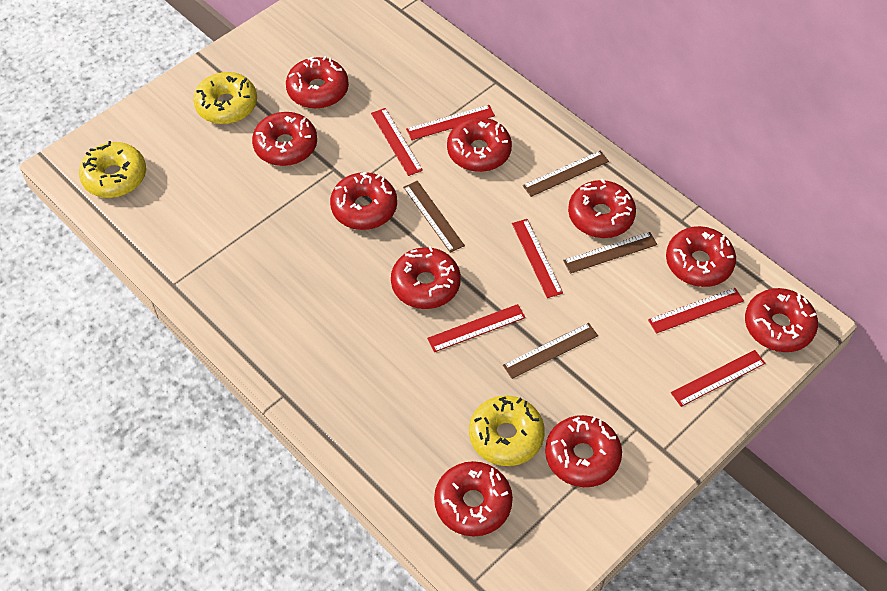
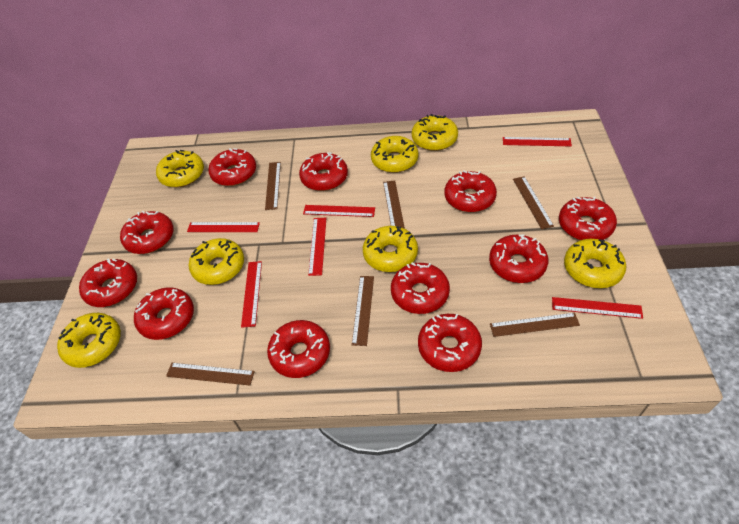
brown ruler: [403,181,465,253] [503,323,598,379] [523,151,609,197] [563,232,657,274] = 4 -> [166,363,255,386] [265,162,281,210] [352,276,374,346] [383,180,405,229] [490,313,580,337] [513,176,554,229] = 6
red donut: [252,112,317,166] [286,56,349,109] [330,172,397,230] [391,246,461,309] [434,461,513,537] [447,117,512,172] [545,415,622,487] [568,178,636,238] [666,226,736,287] [745,288,818,352] = 10 -> [79,259,137,307] [120,211,174,254] [134,287,194,340] [208,148,256,186] [267,320,330,378] [299,153,348,191] [391,262,450,314] [418,314,482,372] [444,170,497,212] [489,235,548,283] [559,196,617,240] = 11
yellow donut: [79,141,146,198] [193,72,257,124] [469,395,545,466] = 3 -> [57,313,121,368] [156,150,204,187] [189,238,244,285] [363,226,418,272] [371,136,418,173] [412,114,458,151] [564,239,626,288] = 7

